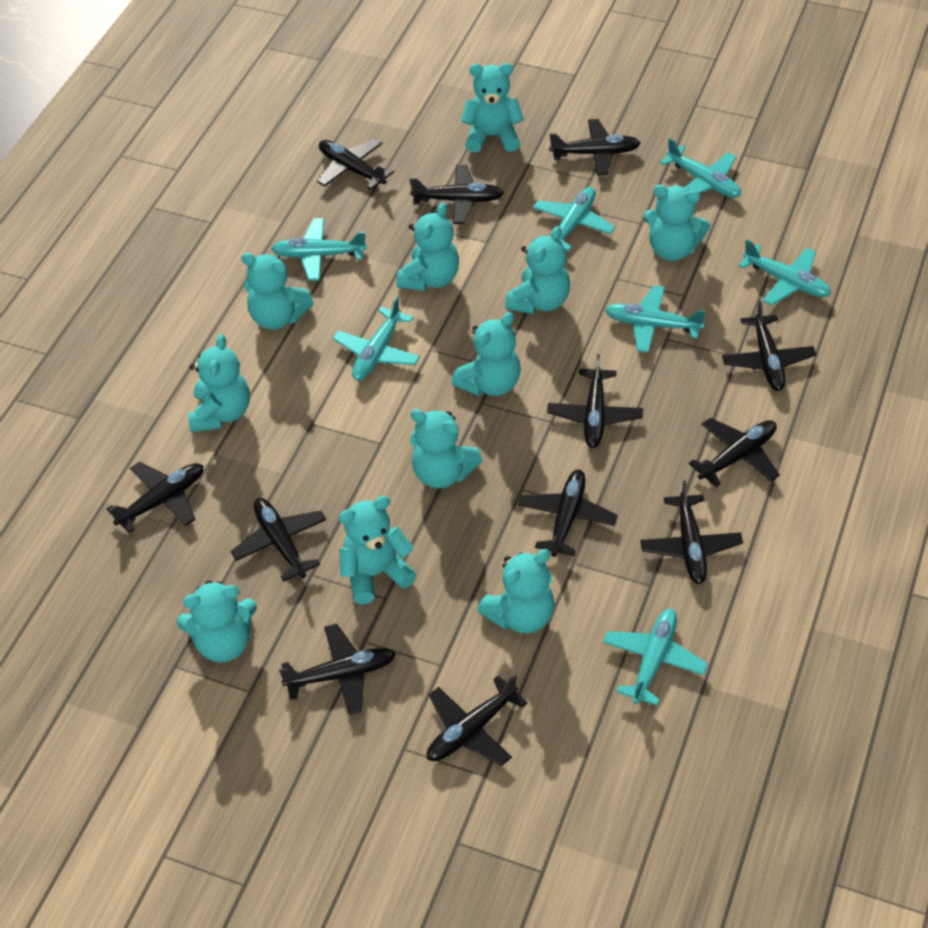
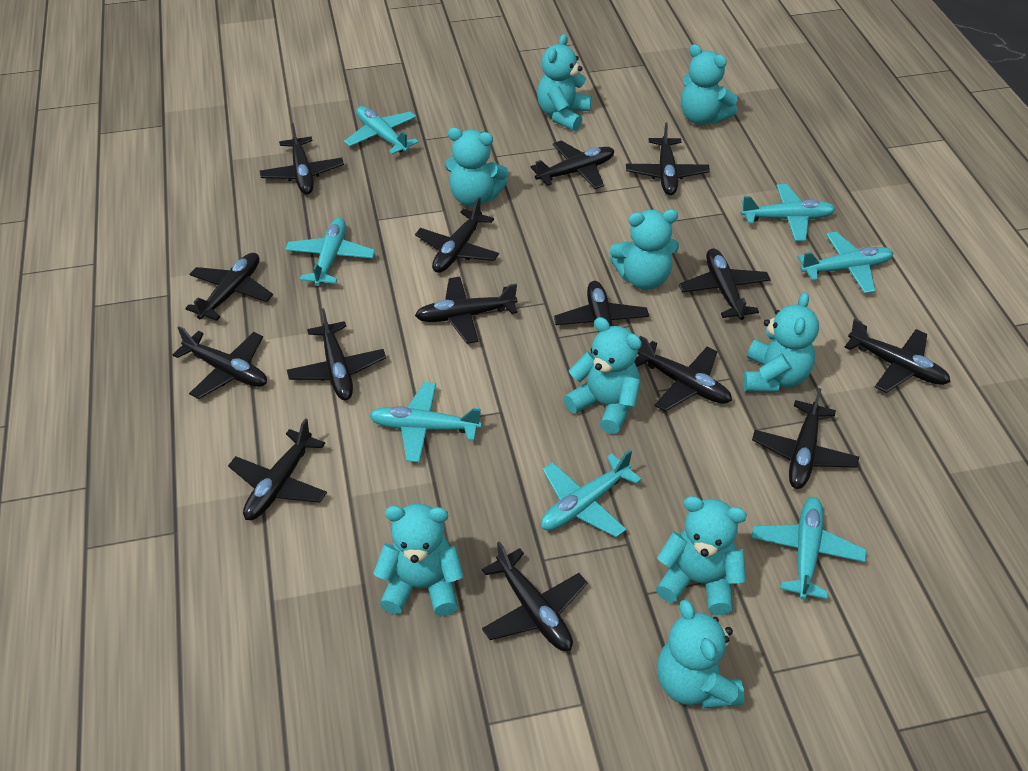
black plane: [107,462,203,533] [231,498,326,581] [279,624,396,715] [317,139,394,189] [409,165,504,224] [427,674,528,766] [518,470,618,557] [547,354,643,448] [549,119,640,176] [640,480,743,584] [689,418,780,487] [722,301,816,391] = 12 -> [172,326,267,399] [185,253,273,321] [228,418,327,520] [260,123,344,194] [287,308,386,400] [415,197,499,273] [415,277,517,344] [482,541,587,651] [531,140,614,189] [554,281,649,353] [626,122,710,195] [634,335,732,411] [679,249,771,320] [752,388,859,489] [845,319,951,393] = 15
turquoise teddy bear: [176,580,257,663] [188,334,250,432] [241,253,314,330] [339,496,417,604] [396,203,459,291] [410,409,483,488] [451,312,520,396] [461,63,524,153] [477,549,555,633] [505,226,570,314] [643,185,710,261] = 11 -> [373,503,464,616] [445,128,509,207] [537,34,591,131] [564,317,642,434] [610,209,679,290] [656,496,747,615] [657,600,744,709] [681,44,737,125] [743,292,819,392] = 9

